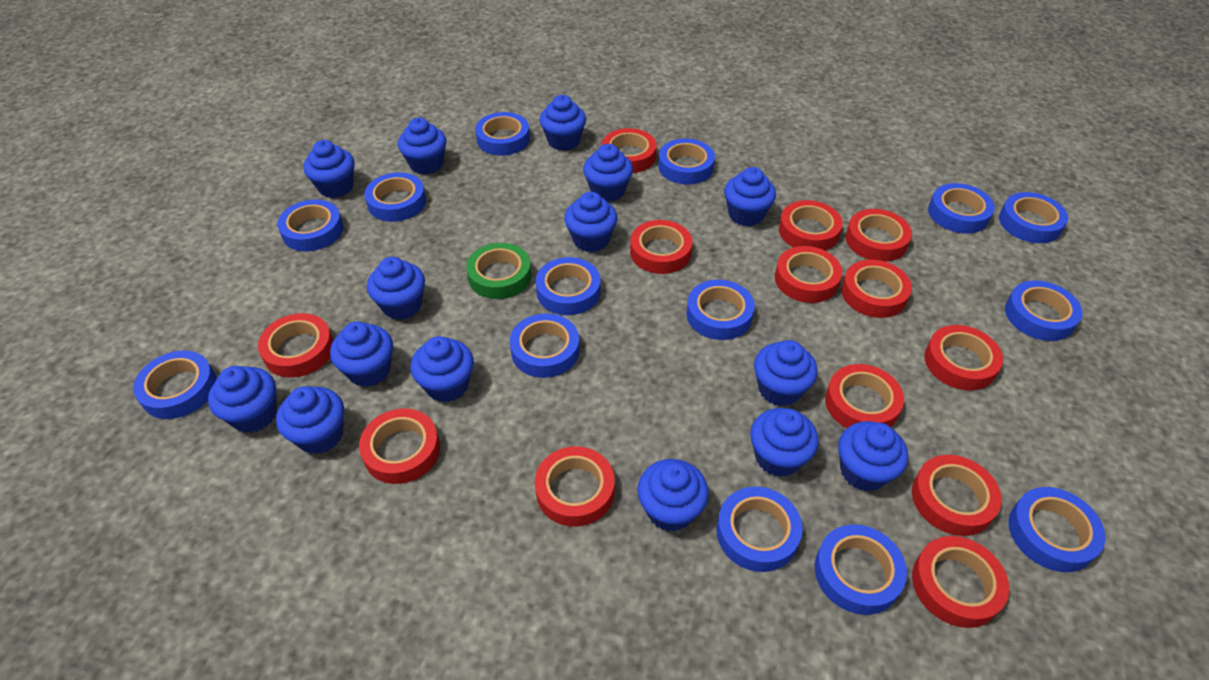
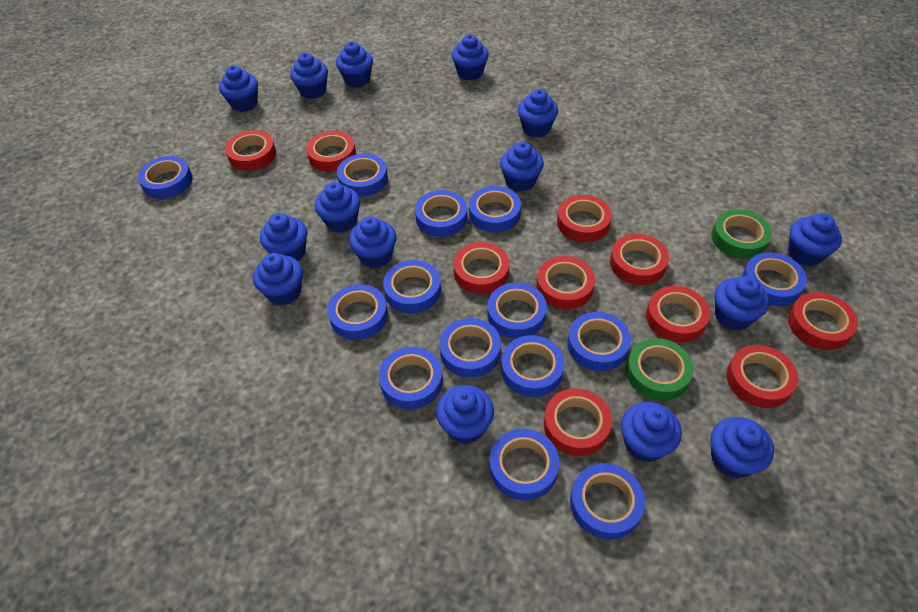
green tape: [466,243,531,299] = 1 -> [626,338,694,401] [711,209,772,259] = 2
red tape: [258,313,334,378] [359,408,440,484] [535,446,615,527] [602,128,657,173] [630,220,693,274] [775,246,842,303] [779,200,843,251] [825,364,904,428] [841,260,912,318] [846,209,912,262] [912,455,1002,536] [912,536,1009,628] [924,325,1003,390] = 13 -> [225,130,276,171] [306,131,356,172] [453,242,510,294] [536,256,595,309] [544,388,612,456] [557,195,612,242] [610,234,669,285] [646,286,710,343] [726,345,798,408] [788,292,858,350] = 10

